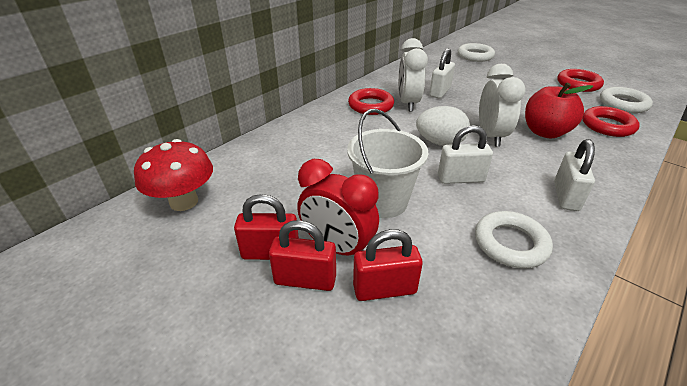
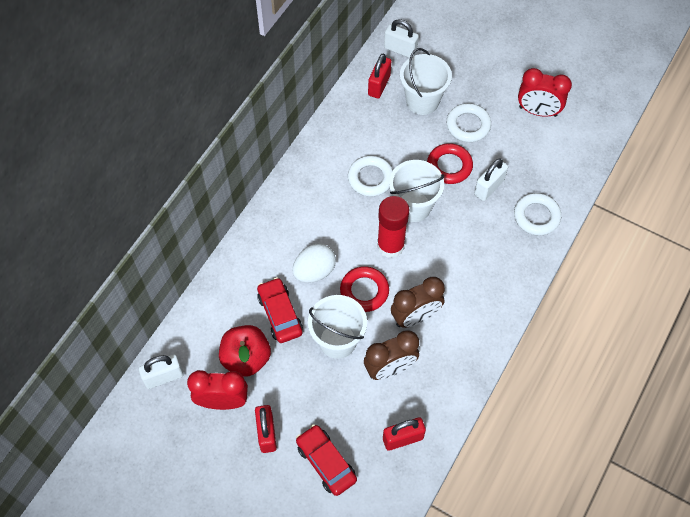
brown clock: none = 0 -> [364,330,419,380] [391,277,445,328] = 2
red car: none = 0 -> [257,277,303,343] [296,424,357,496] = 2
red clock: [297,159,379,255] = 1 -> [187,370,248,410] [518,68,572,117] = 2
red glue stick: none = 0 -> [377,196,409,258] = 1
red mushroom: [134,139,213,211] = 1 -> none = 0
red ring: [348,88,394,115] [557,69,604,92] [582,106,640,137] = 3 -> [340,266,389,312] [427,143,473,184] = 2
white bucket: [347,109,428,218] = 1 -> [308,295,367,359] [389,160,445,222] [400,48,452,115] = 3
white clock: [398,38,428,111] [479,64,526,147] = 2 -> none = 0

